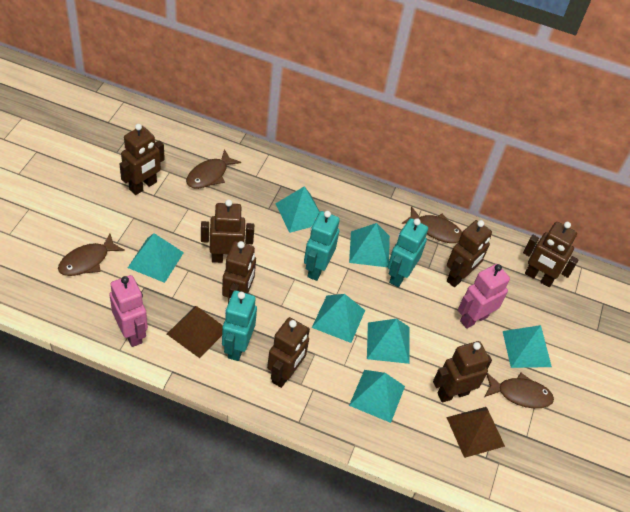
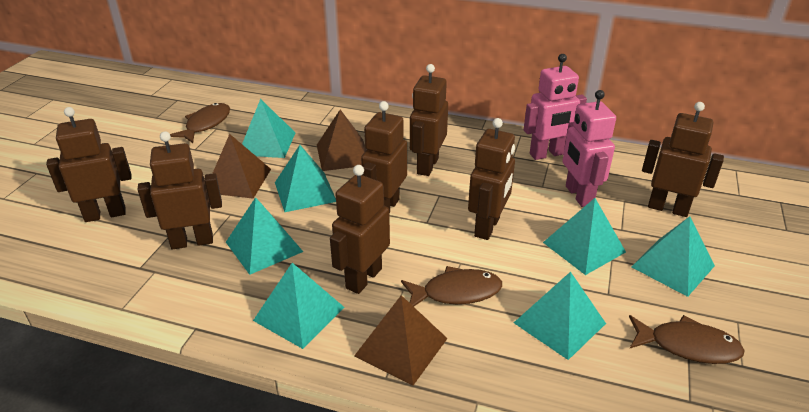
brown fish: [58,234,125,276] [186,149,241,189] [402,206,462,243] [484,373,554,408] = 4 -> [170,103,230,143] [401,266,502,307] [629,315,745,364] = 3
brown pyramid: [167,306,223,358] [446,407,505,458] = 2 -> [212,134,271,199] [317,109,366,171] [354,295,448,385] = 3
turquoise robot: [222,291,257,361] [304,211,340,281] [388,218,428,287] = 3 -> none = 0

